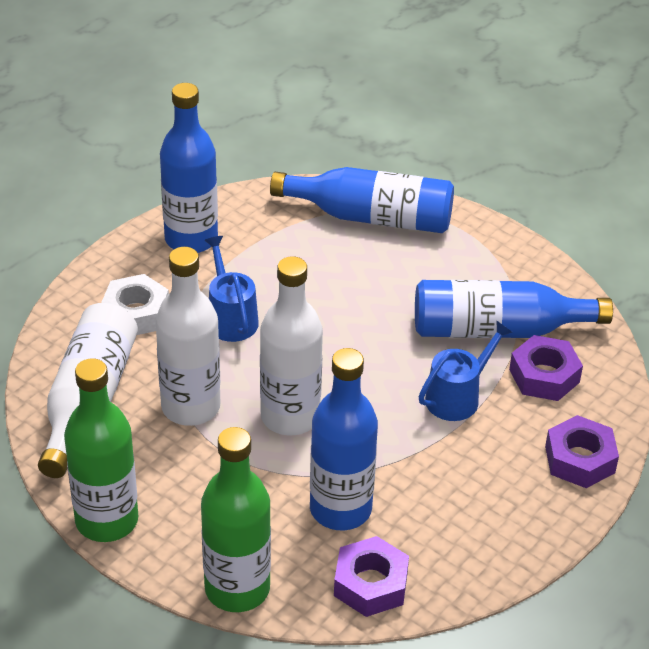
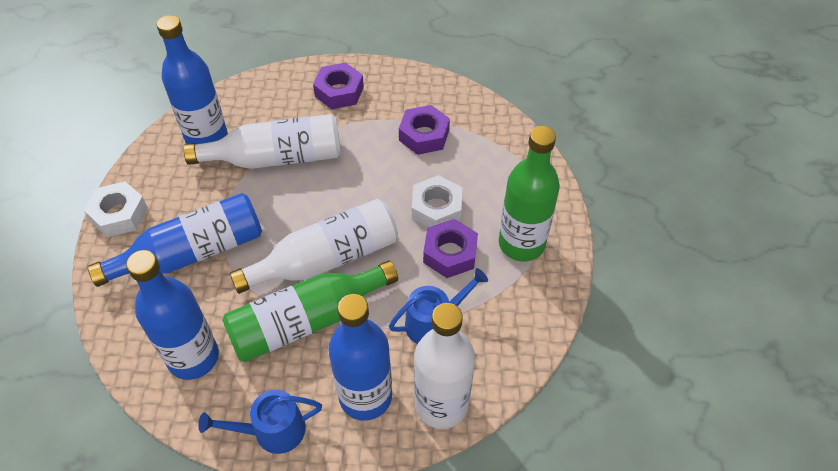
white nut: [101,274,169,335] = 1 -> [84,181,148,237] [412,175,462,227] = 2

